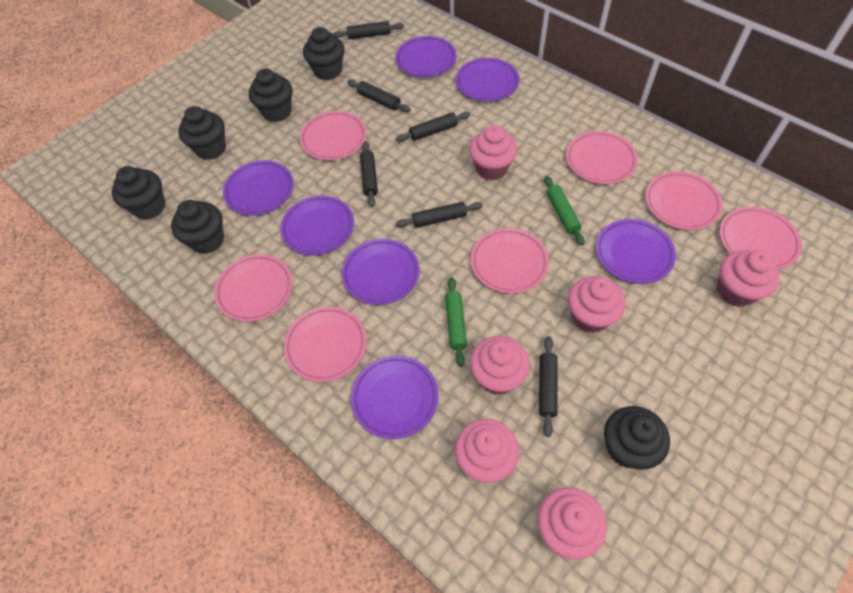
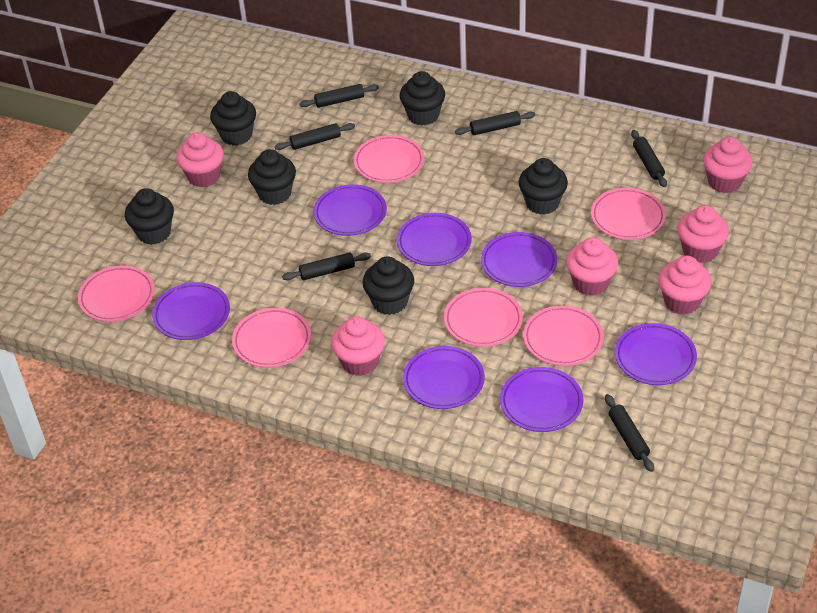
green rolling pin: [445,277,467,367] [544,176,585,245] = 2 -> none = 0
pink plate: [214,254,293,322] [284,306,367,382] [300,111,366,160] [471,228,549,294] [566,131,638,184] [645,171,723,230] [719,207,802,270] = 7 -> [78,265,155,322] [232,308,311,368] [354,135,424,183] [444,288,523,347] [523,305,604,366] [591,188,666,240] = 6

